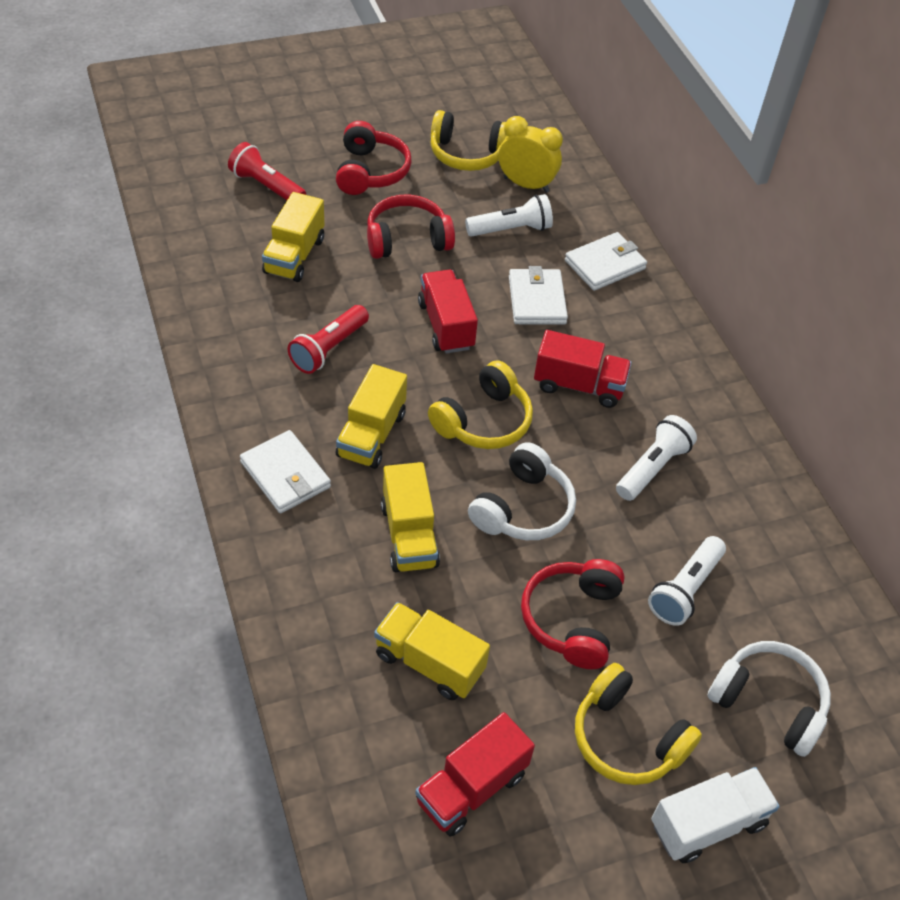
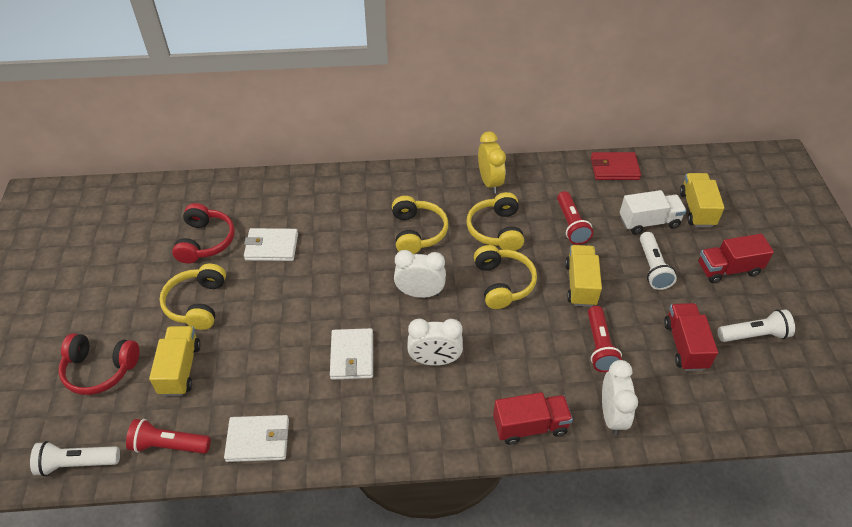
red flashlight: [228,142,306,200] [287,305,369,374] = 2 -> [126,419,211,454] [557,191,593,245] [588,306,622,372] = 3
red headphones: [336,121,412,195] [367,195,455,259] [521,559,625,669] = 3 -> [58,333,139,395] [172,203,235,264] = 2
red wallet: none = 0 -> [591,152,641,180] = 1
white clock: none = 0 -> [394,250,446,298] [407,318,463,366] [602,360,638,435] = 3
white headphones: [468,442,576,540] [708,641,831,757] = 2 -> none = 0
yellow headphones: [428,360,533,449] [430,110,506,171] [575,663,702,785] = 3 -> [159,264,226,330] [392,196,448,254] [466,192,524,251] [474,245,537,309] = 4
yellow truck: [262,192,325,282] [336,364,407,469] [374,602,490,700] [381,462,440,572] = 4 -> [149,326,201,396] [565,245,602,307] [680,173,725,227] = 3

